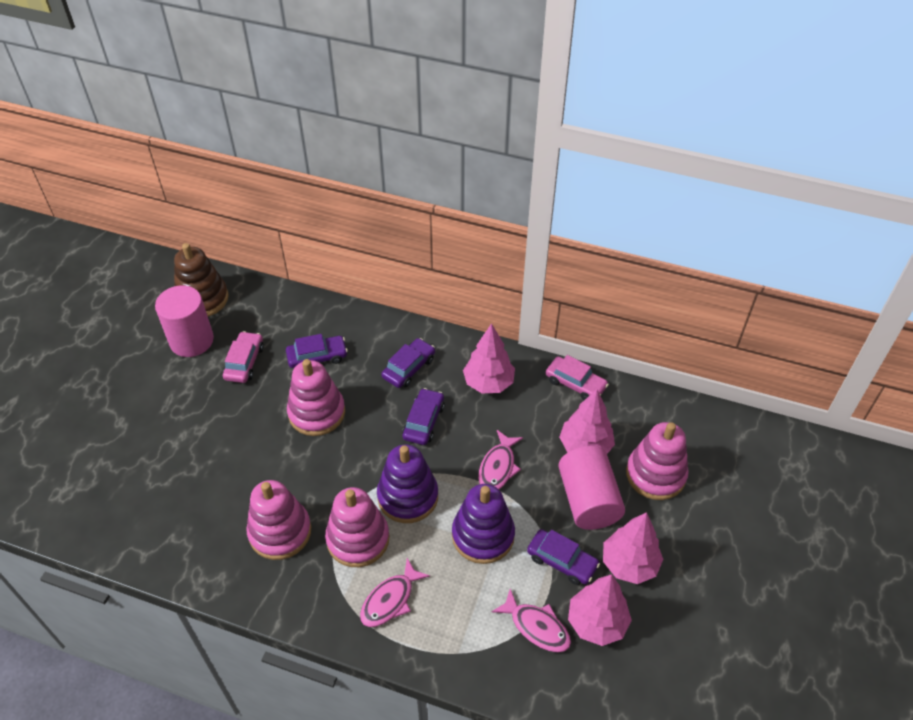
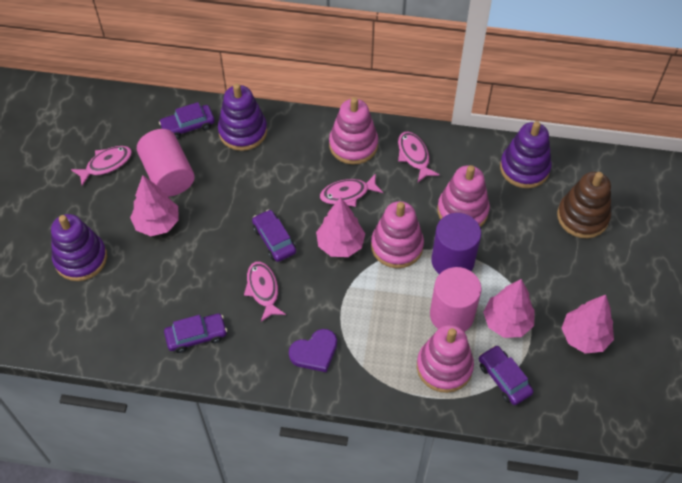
pink car: [223,331,264,383] [546,355,609,400] = 2 -> none = 0
pink fish: [360,558,430,627] [478,430,523,489] [491,589,571,653] = 3 -> [71,146,132,186] [244,261,286,322] [320,174,383,207] [398,132,440,182] = 4
purple cylinder: none = 0 -> [432,213,481,274] = 1
purple heart: none = 0 -> [289,329,337,372] = 1
purple stacking toy: [377,445,438,523] [452,484,515,564] = 2 -> [51,214,107,281] [218,83,267,151] [500,121,552,188] = 3

